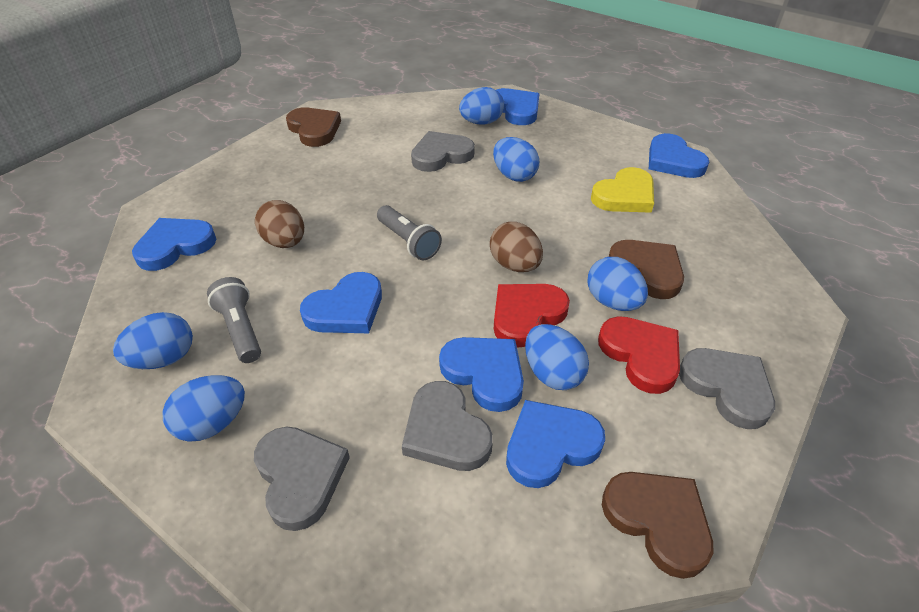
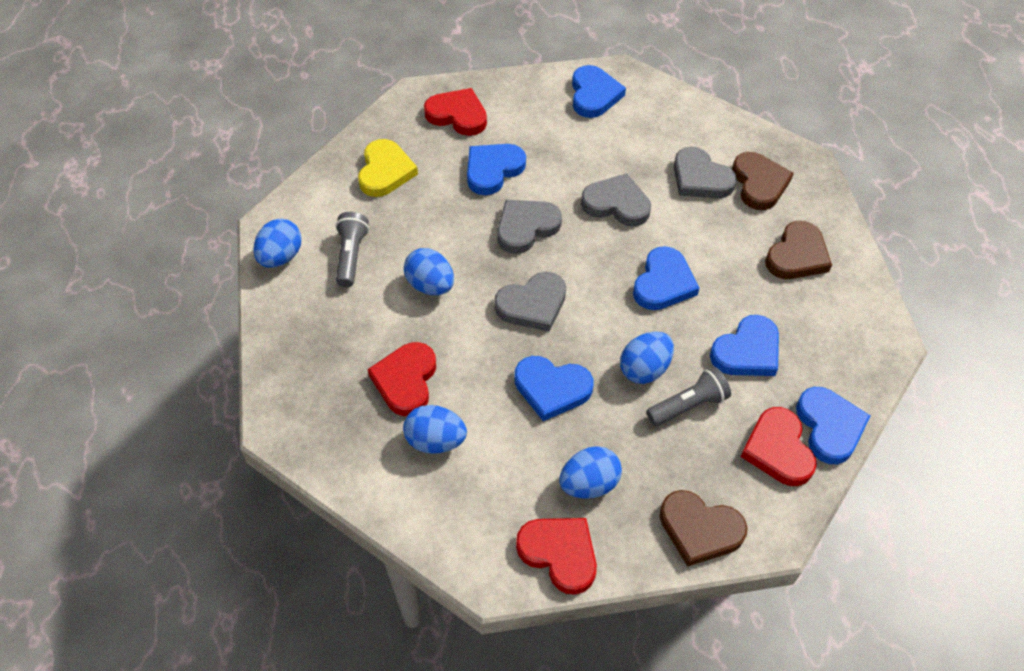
blue egg: [113,312,193,369] [162,375,245,442] [459,87,504,125] [493,137,539,182] [525,324,589,390] [587,257,648,311] = 6 -> [253,219,302,268] [403,405,467,454] [404,248,454,295] [560,446,622,499] [620,331,674,384] = 5
brown egg: [255,200,304,248] [490,222,543,272] = 2 -> none = 0
red heart: [494,284,570,348] [598,316,680,394] = 2 -> [368,342,436,416] [424,88,487,136] [516,518,597,595] [741,407,817,486] = 4

